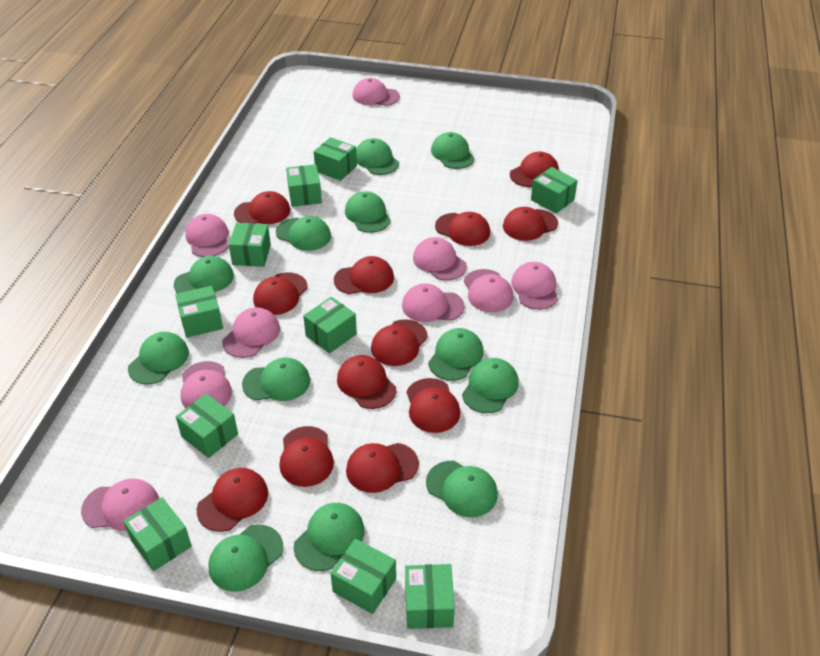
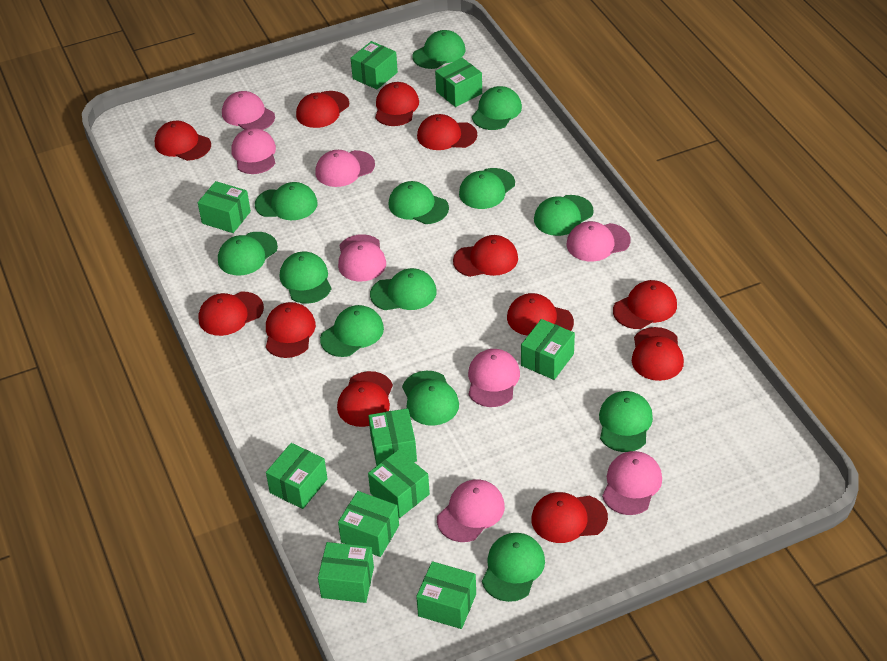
green cap: [128,332,189,385] [174,256,234,293] [209,524,283,592] [242,358,310,401] [276,216,331,251] [294,503,364,571] [345,191,391,233] [356,138,399,175] [426,461,498,517] [428,328,484,381] [431,132,475,169] [462,358,519,413] = 12 -> [218,232,278,276] [255,182,317,220] [280,251,331,304] [320,305,384,357] [370,268,437,310] [389,181,449,224] [402,371,459,426] [412,30,466,69] [459,168,515,209] [472,86,522,130] [482,533,545,602] [534,195,594,236] [599,391,653,452] = 13
pink cap: [81,478,159,531] [181,361,232,408] [185,214,229,257] [222,307,280,358] [353,78,400,106] [402,283,465,322] [413,237,467,280] [464,269,513,312] [511,262,558,310] = 9 -> [222,91,275,130] [231,128,276,174] [315,150,375,187] [338,234,386,281] [437,480,505,542] [468,349,520,407] [567,221,631,262] [602,451,662,515] = 8

